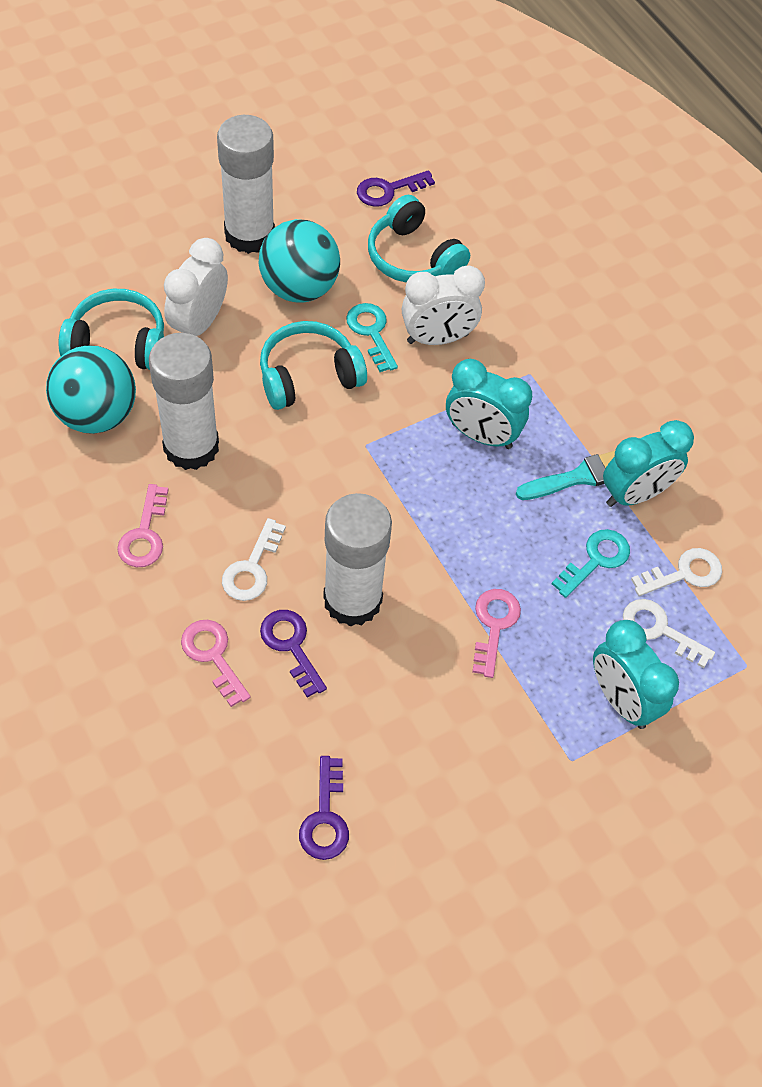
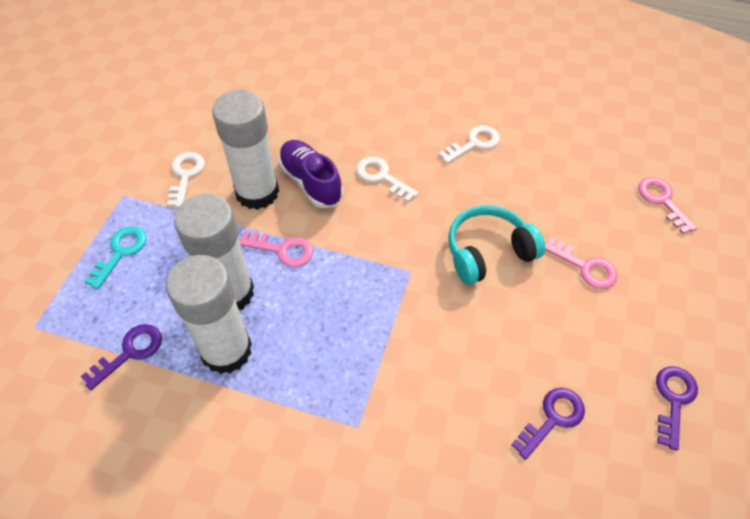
purple shoe: none = 0 -> [278,140,343,208] = 1
turquoise ball: [46,345,136,434] [259,219,340,303] = 2 -> none = 0
turquoise brush: [516,451,615,500] = 1 -> none = 0
turquoise clock: [446,359,532,449] [593,620,679,729] [603,420,694,507] = 3 -> none = 0
turquoise headphones: [59,289,164,370] [260,321,367,410] [368,195,470,283] = 3 -> [448,205,545,285] = 1
turquoise key: [346,303,398,372] [552,529,630,598] = 2 -> [84,226,147,289] = 1
white clock: [164,238,228,336] [402,266,485,345] = 2 -> none = 0

